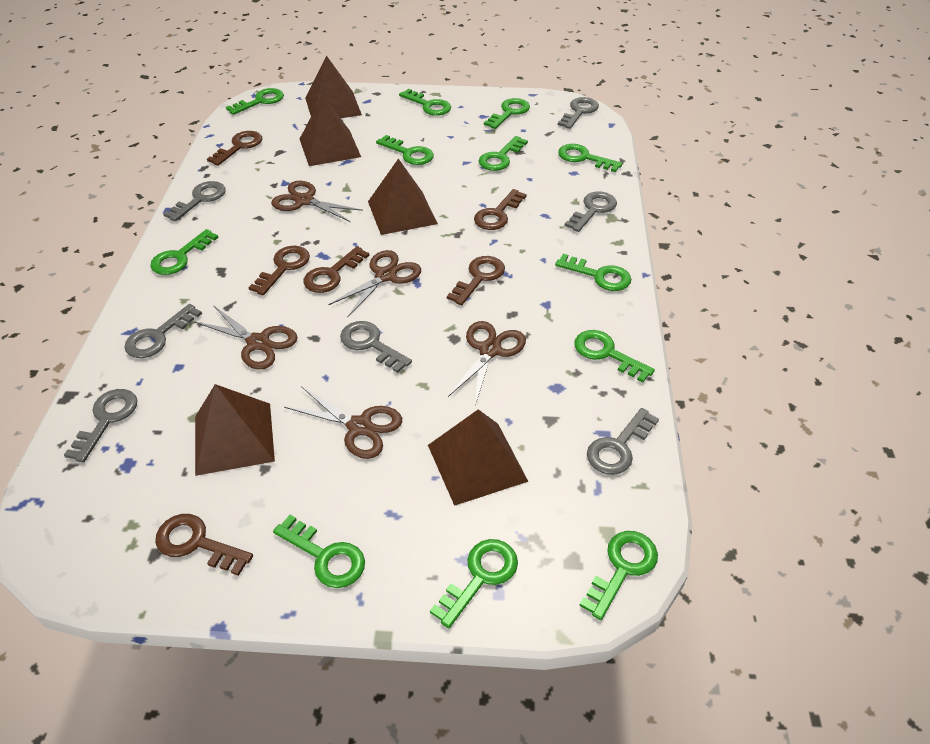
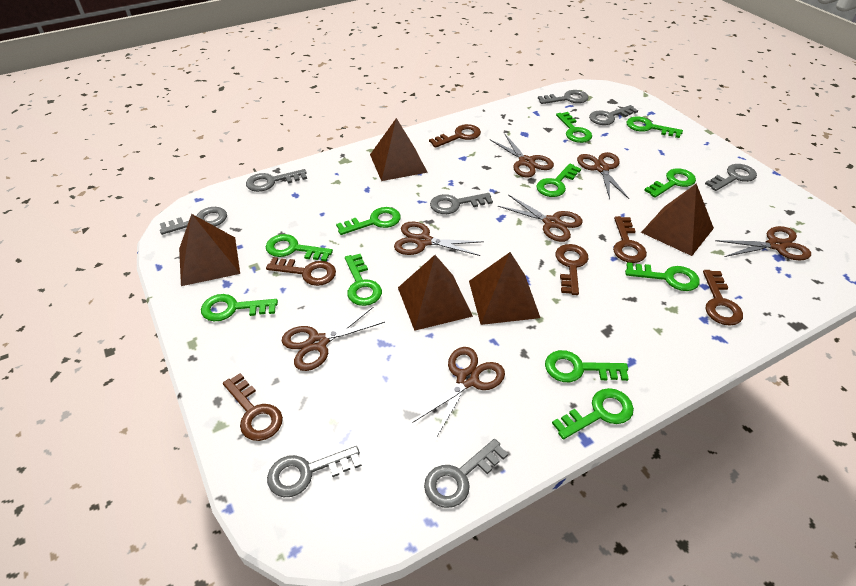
brown scissors: [195,305,298,370] [271,181,363,222] [284,386,402,459] [328,250,421,317] [448,321,526,406] = 5 -> [282,307,385,371] [394,222,484,256] [413,347,505,438] [490,134,554,177] [498,195,583,242] [577,152,629,199] [715,226,811,261] = 7
green key: [150,229,219,275] [226,88,284,115] [273,515,365,588] [376,135,434,165] [399,89,451,116] [430,539,518,628] [479,136,528,171] [484,98,530,129] [555,254,631,291] [558,144,623,172] [575,330,655,382] [579,531,658,620] = 12 -> [201,294,278,321] [266,234,333,261] [336,207,401,235] [345,254,382,306] [536,164,581,197] [545,350,629,382] [552,388,634,440] [556,112,592,143] [625,262,700,291] [627,117,683,138] [644,168,696,198] = 11
grey key: [64,389,138,462] [124,304,202,358] [163,181,226,222] [340,321,412,373] [558,97,599,129] [565,192,617,232] [587,408,659,475] = 7 -> [160,207,227,235] [246,169,307,192] [267,446,362,497] [424,439,508,508] [430,193,493,214] [538,90,588,104] [589,105,638,125] [705,164,757,191] = 8

